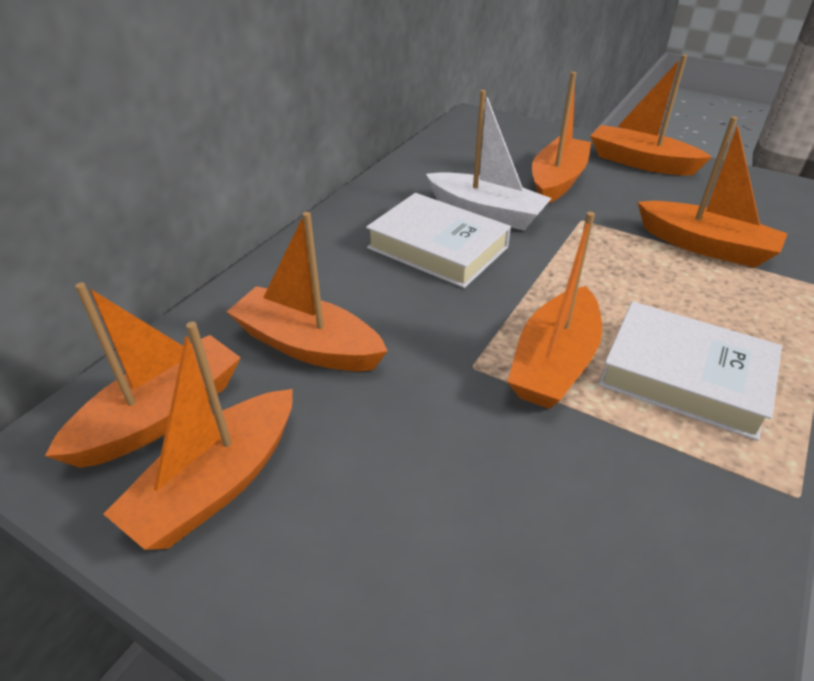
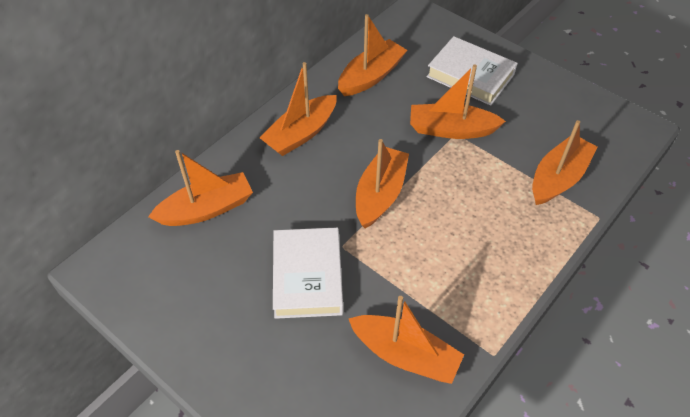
white boat: [426,90,552,230] = 1 -> none = 0

